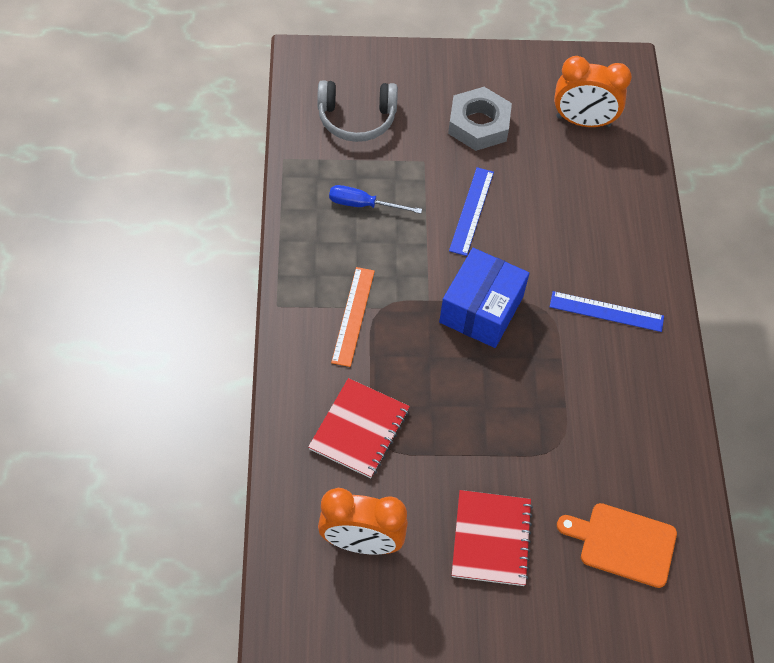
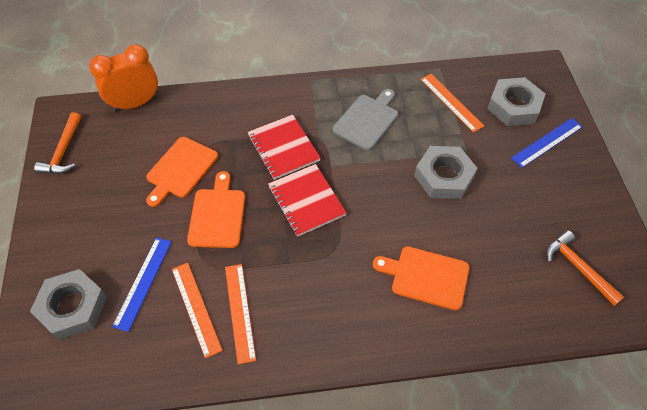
blue box: [439,248,529,348] = 1 -> none = 0
blue screwdriver: [329,185,422,214] = 1 -> none = 0
grey cutting board: none = 0 -> [332,89,398,150] = 1
grey headphones: [317,80,398,142] = 1 -> none = 0
grey nut: [448,87,512,151] = 1 -> [30,269,107,340] [414,146,478,199] [487,77,545,126] = 3
orange clock: [318,488,408,555] [554,56,632,127] = 2 -> [89,44,158,111] = 1
orange cutting board: [557,503,677,588] = 1 -> [146,137,218,207] [187,171,245,248] [373,246,469,310] = 3
orange hammer: none = 0 -> [34,112,81,174] [546,230,624,306] = 2
orange ruler: [331,267,375,367] = 1 -> [172,263,223,358] [225,264,256,364] [420,74,484,133] = 3

